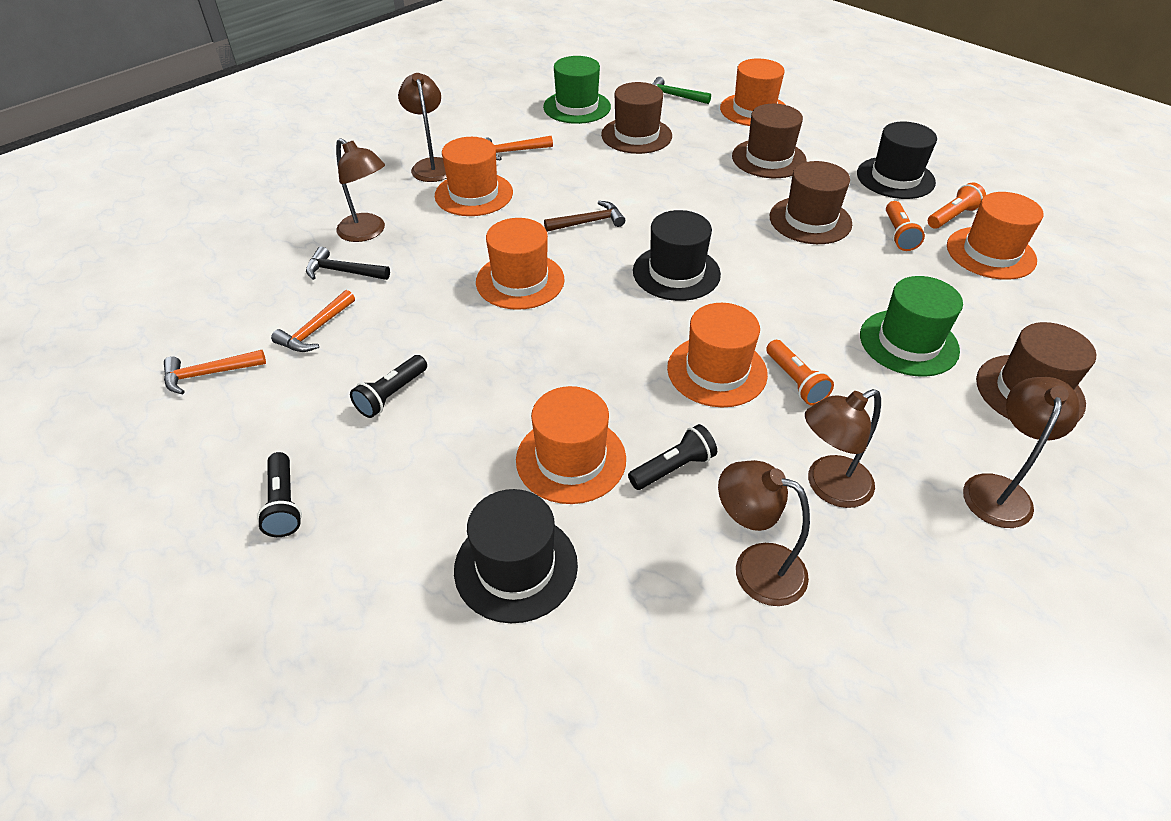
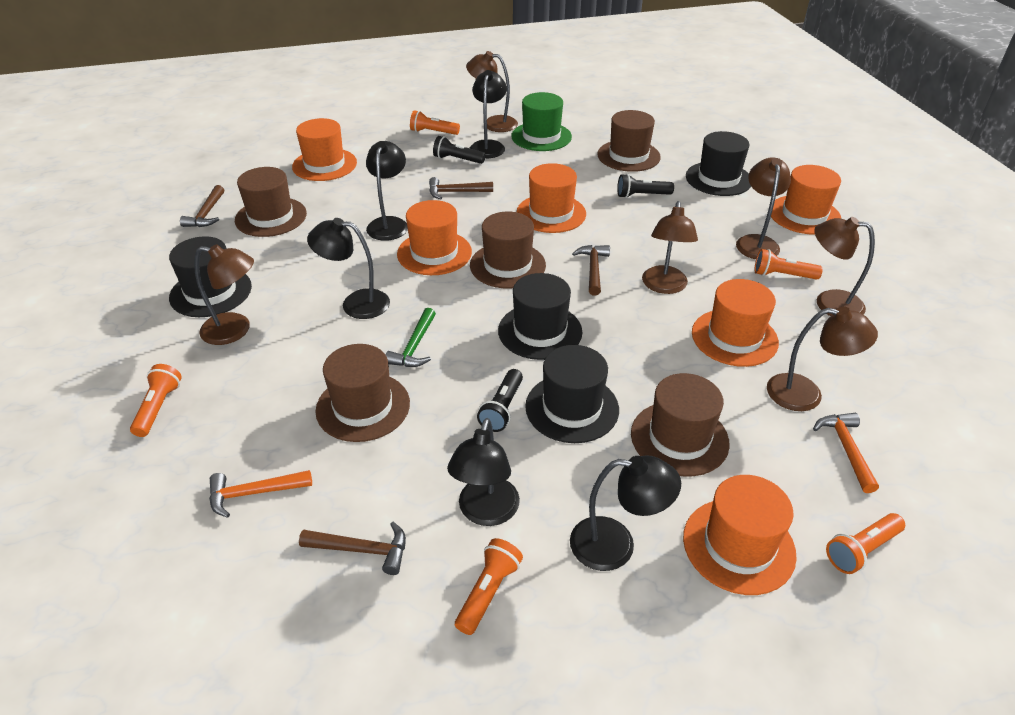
black hammer: [306,247,390,280] = 1 -> none = 0
black hat: [454,489,578,623] [633,210,721,301] [857,122,937,199] = 3 -> [169,236,252,317] [498,273,582,360] [525,345,619,443] [686,131,751,196] = 4
black lamp: none = 0 -> [307,218,390,319] [366,141,408,241] [447,418,520,526] [470,70,507,158] [570,455,681,571] = 5
brown hammer: [544,201,625,232] = 1 -> [180,185,224,227] [299,522,406,575] [429,177,493,199] [572,245,610,296] = 4
brown hat: [601,82,672,154] [732,104,807,178] [770,161,852,244] [976,322,1096,421] = 4 -> [235,167,307,237] [316,344,410,442] [470,212,546,288] [597,110,661,172] [631,373,730,477] = 5
brown lamp: [336,138,385,242] [398,73,447,182] [718,460,810,606] [805,389,881,508] [963,377,1080,528] = 5 -> [194,244,254,345] [466,51,518,132] [642,201,698,294] [736,157,791,259] [767,307,878,411] [814,217,875,316] = 6
green hat: [543,56,611,124] [860,276,963,377] = 2 -> [511,92,572,151] = 1
orange flashlight: [766,340,834,405] [886,201,925,251] [928,182,986,229] = 3 -> [130,364,182,437] [410,110,460,135] [455,538,523,635] [754,249,823,280] [826,513,905,574] = 5
orange hammer: [164,350,266,394] [271,290,355,352] [484,136,553,161] = 3 -> [209,470,312,518] [813,413,879,493] = 2

